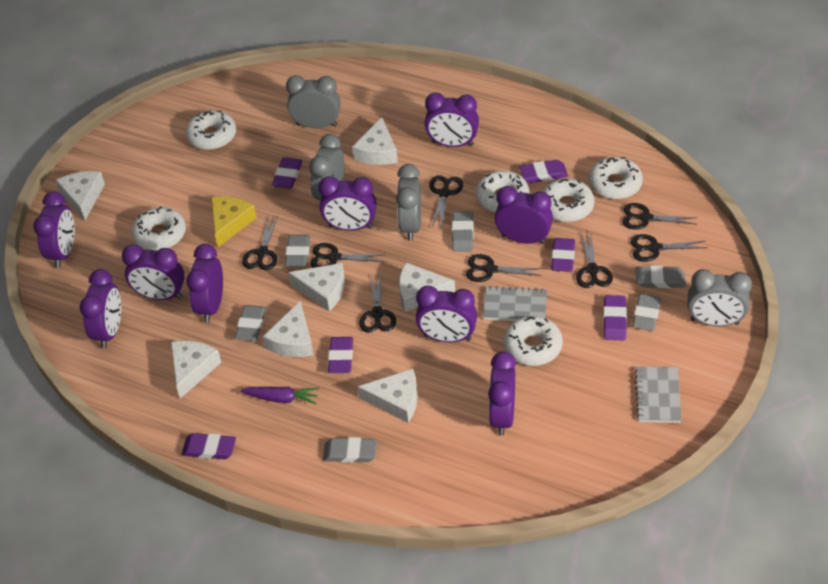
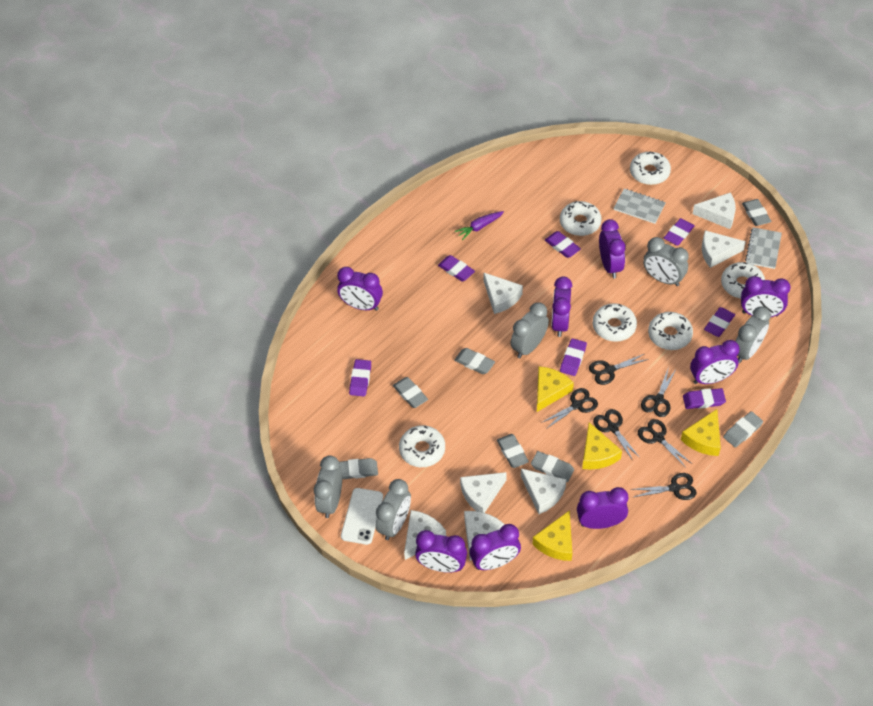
black scissors: [242,216,278,270] [310,243,385,268] [359,274,396,333] [429,175,463,229] [466,254,542,282] [576,233,613,288] [622,203,697,230] [631,234,708,262] = 8 -> [541,388,598,429] [589,354,649,385] [593,409,640,461] [631,473,697,500] [638,419,692,468] [641,367,677,417] = 6
grey clock: [286,75,340,128] [309,134,345,200] [396,164,421,241] [687,269,752,327] = 4 -> [314,455,342,518] [376,479,411,540] [511,302,549,358] [643,237,688,286] [735,307,771,363] = 5
grey eraser: [234,305,266,341] [285,235,310,267] [323,437,377,463] [452,211,474,252] [632,294,661,331] [635,266,686,288] = 6 -> [339,458,378,479] [393,377,428,408] [454,348,495,374] [497,434,529,468] [531,451,574,482] [723,411,763,447] [742,199,771,226] = 7
purple clock: [33,191,75,268] [79,269,121,349] [122,244,185,300] [186,244,223,323] [319,176,377,231] [416,286,477,342] [425,93,479,147] [488,351,516,436] [495,186,553,244] = 9 -> [337,267,383,311] [415,530,467,573] [470,524,521,570] [551,276,572,337] [577,487,628,529] [599,219,626,278] [690,340,740,384] [741,276,791,317] = 8
purple eraser: [182,433,236,459] [272,157,302,188] [328,337,353,373] [520,160,568,183] [551,238,575,272] [603,295,627,340] = 6 -> [349,359,371,396] [438,255,475,281] [545,231,581,258] [560,338,587,376] [664,218,695,246] [683,388,726,409] [704,307,735,337] = 7
white phone: none = 0 -> [341,488,383,545] = 1
yellow cheese: [211,196,257,247] = 1 -> [532,510,572,561] [537,366,574,412] [582,422,622,470] [681,409,721,456] = 4

